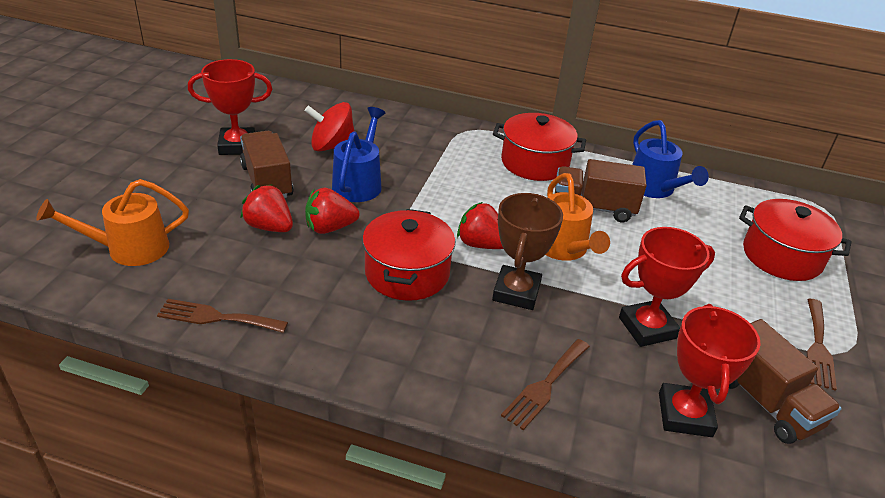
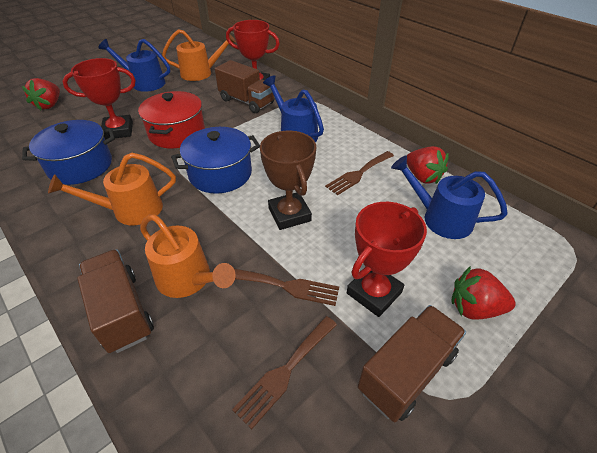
blue pot: none = 0 -> [22,120,115,185] [171,127,260,193] = 2
blue watering can: [332,107,385,202] [632,120,709,198] = 2 -> [98,39,170,92] [263,75,324,142] [391,156,508,239] = 3
orange watering can: [36,179,189,266] [545,173,610,261] = 2 -> [48,153,176,225] [140,214,235,298] [162,29,236,81] = 3
red pot: [362,209,455,301] [493,113,586,181] [739,199,851,281] = 3 -> [138,91,205,148] = 1
red spinning top: [305,102,354,151] = 1 -> none = 0

